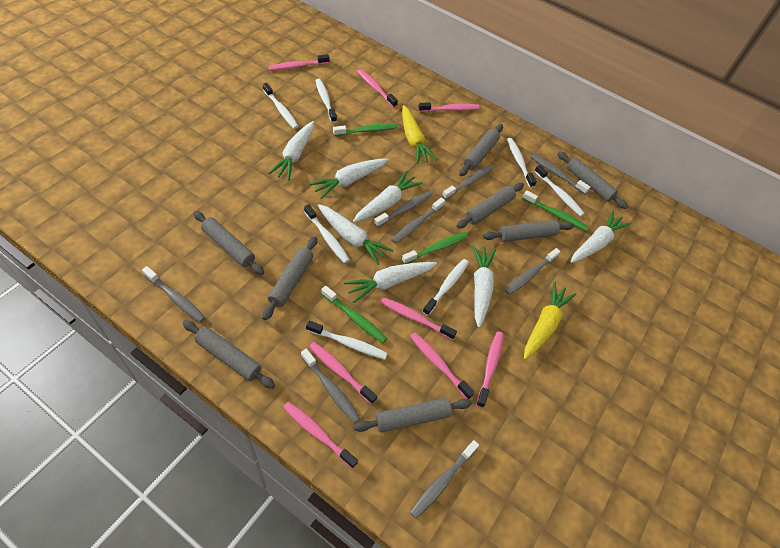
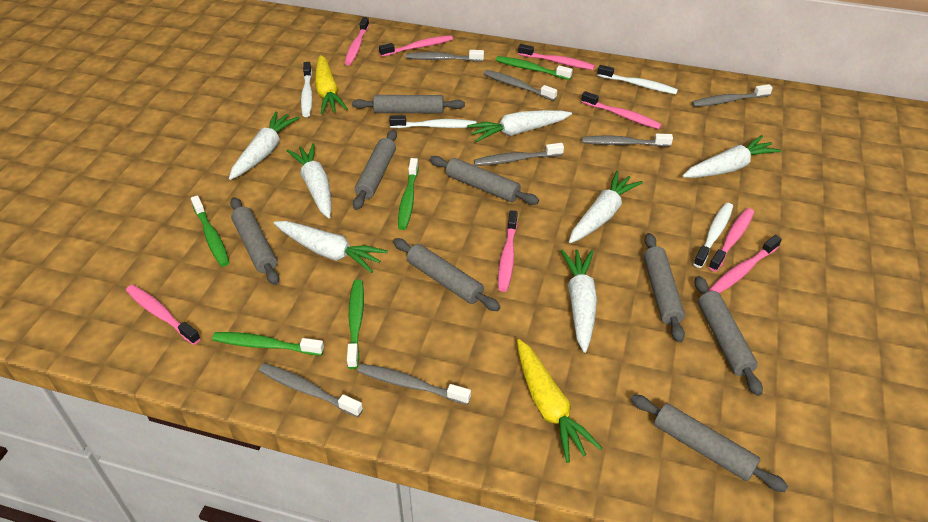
green toothbrush: [321,286,387,343] [333,123,398,136] [402,232,468,264] [522,190,588,231] = 4 -> [191,195,230,267] [212,332,324,356] [347,280,364,369] [398,158,419,230] [496,56,573,80] = 5
grey toothbrush: [142,266,206,323] [301,349,361,423] [374,191,433,228] [391,197,445,244] [410,440,479,519] [442,165,494,200] [505,248,561,295] [531,154,590,194] = 8 -> [259,363,363,417] [357,364,471,405] [406,50,484,62] [474,143,564,166] [484,70,557,101] [582,134,673,147] [691,84,773,107] = 7
white toothbrush: [263,83,299,129] [304,204,350,263] [306,320,388,360] [316,79,337,123] [422,259,469,316] [507,138,537,188] [534,165,585,217] = 7 -> [301,62,312,117] [389,115,477,128] [597,65,678,94] [693,203,733,268] = 4

